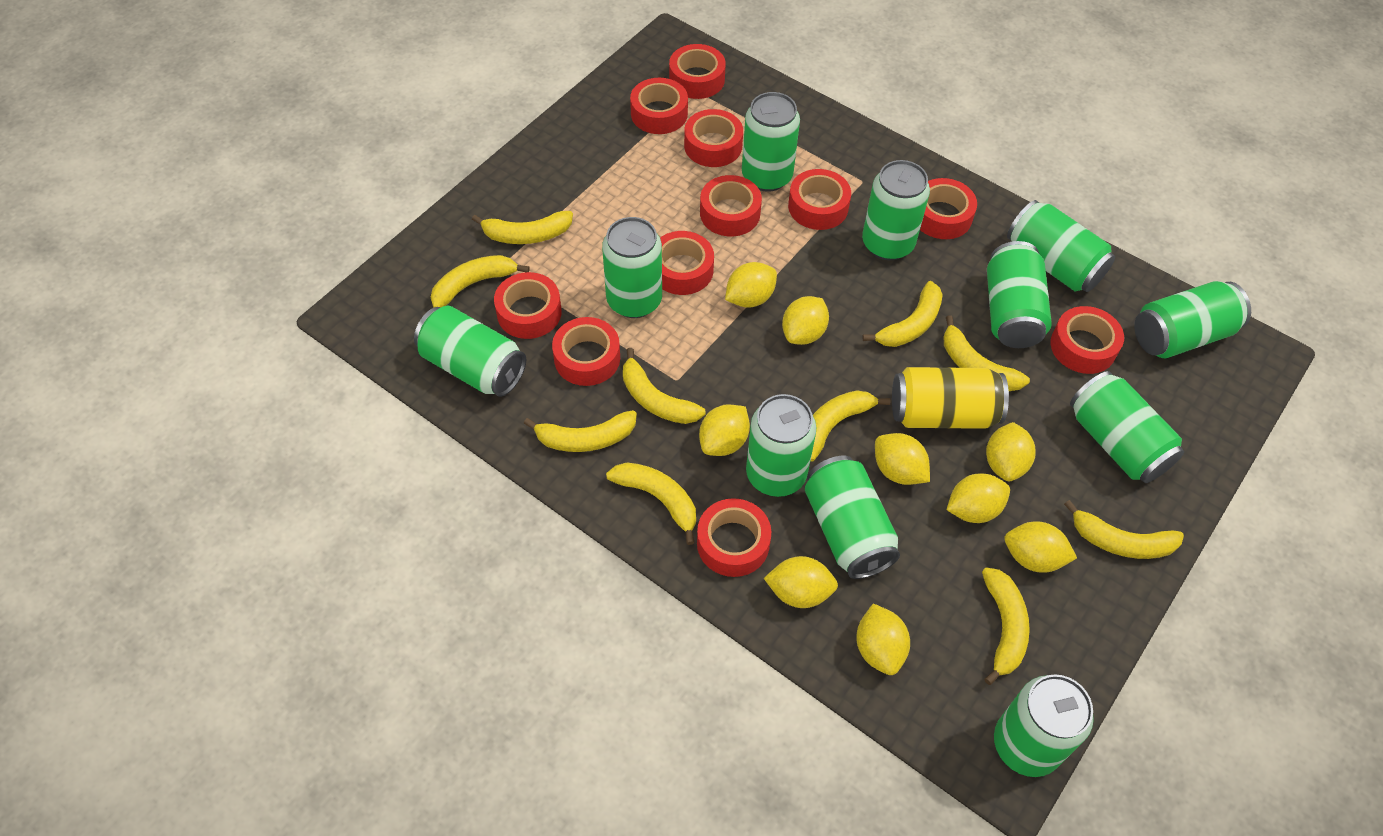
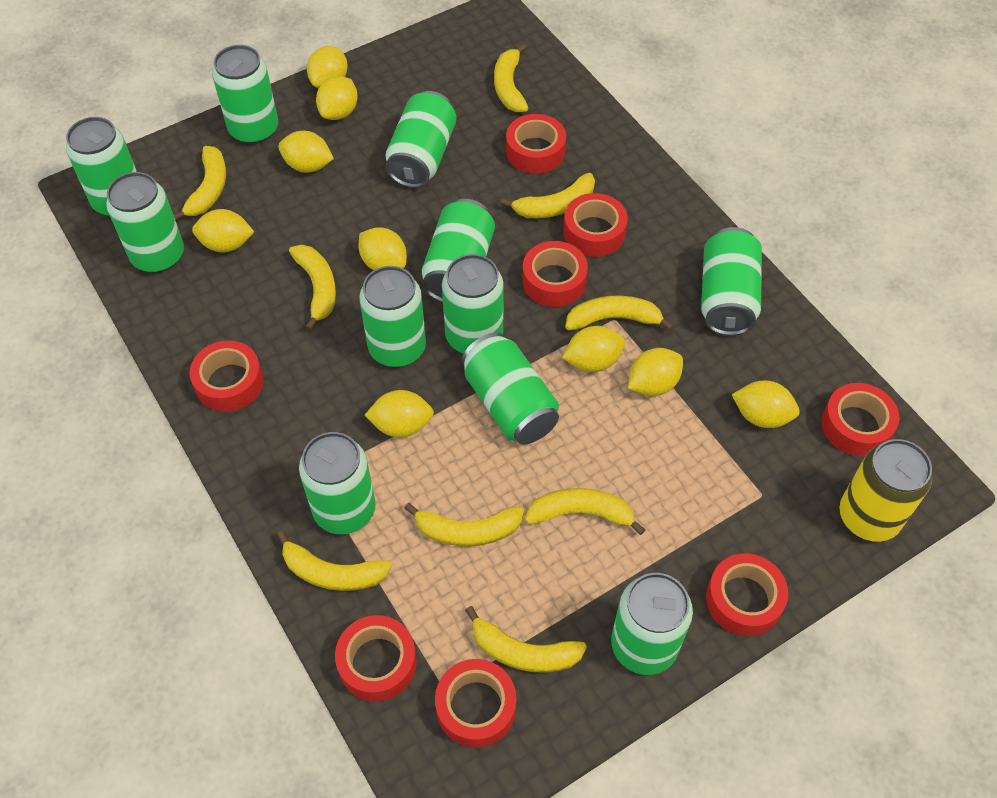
red tape: [494,272,562,339] [552,317,620,386] [630,78,688,134] [660,231,714,295] [669,44,726,99] [684,109,743,167] [697,498,771,577] [700,175,762,236] [788,169,851,230] [920,178,977,239] [1050,306,1124,374] = 11 -> [190,340,263,412] [335,615,417,702] [435,659,516,748] [506,114,566,173] [522,241,588,307] [563,193,628,257] [706,553,788,636] [821,383,899,456] = 8
yellow banana: [431,255,530,308] [472,211,573,244] [524,410,637,452] [606,463,696,545] [623,348,706,424] [810,390,891,462] [863,281,943,347] [944,315,1030,391] [982,568,1030,685] [1064,500,1184,559] = 10 -> [174,146,226,221] [277,531,392,591] [289,245,336,330] [404,503,524,546] [465,606,587,672] [494,44,528,112] [501,173,595,218] [525,488,645,535] [565,296,674,330] = 9

